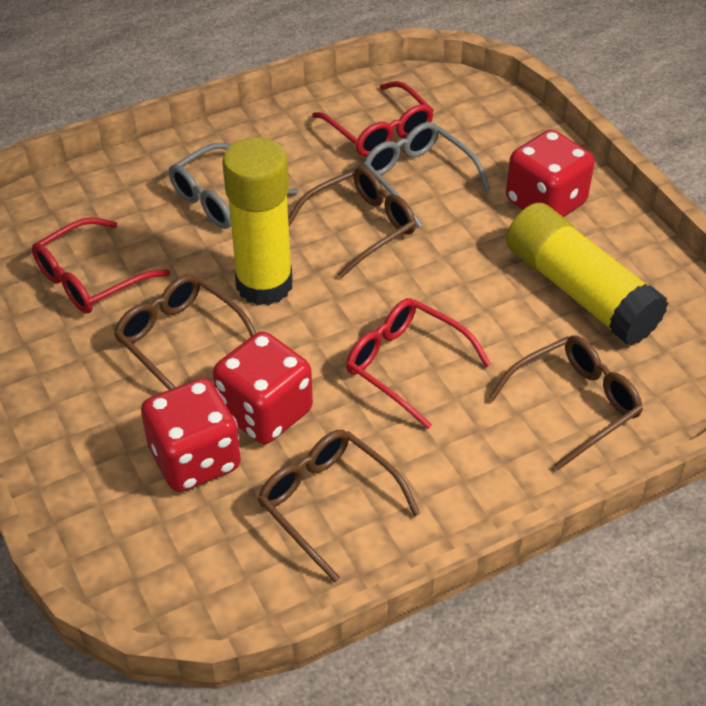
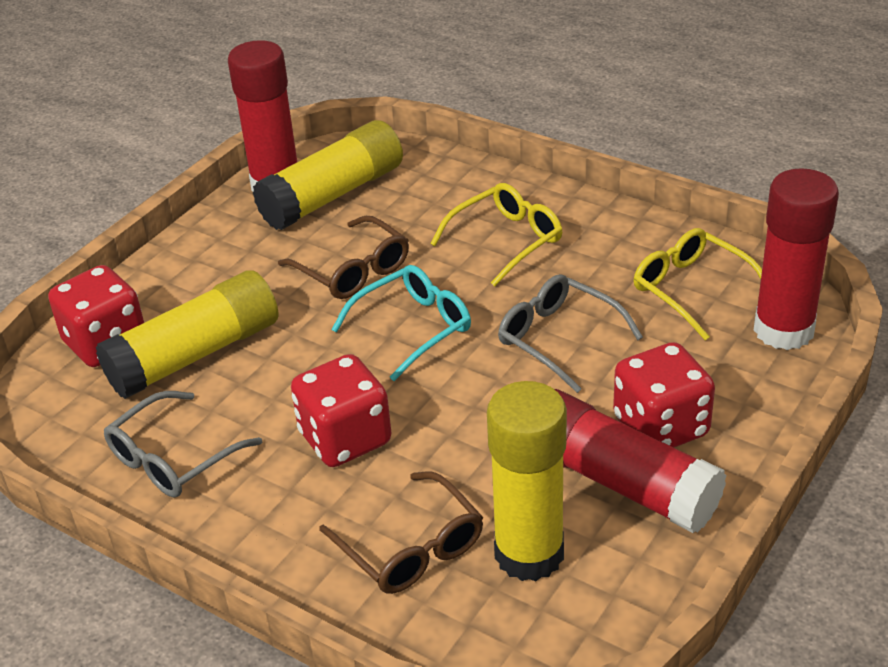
brown glasses: [114,274,256,390] [258,430,420,582] [288,167,416,278] [488,335,643,471] = 4 -> [278,216,409,299] [319,471,483,594] = 2
red glasses: [32,217,170,313] [312,81,434,157] [346,298,491,429] = 3 -> none = 0
red glue stick: none = 0 -> [228,40,297,192] [554,389,727,533] [754,168,839,350] = 3
turquoise glasses: none = 0 -> [331,265,471,381] = 1
yellow glasses: none = 0 -> [430,183,563,286] [634,228,762,341] = 2
yellow glue stick: [222,137,293,305] [506,203,668,345] = 2 -> [96,270,278,399] [253,120,403,230] [487,381,567,581] = 3

